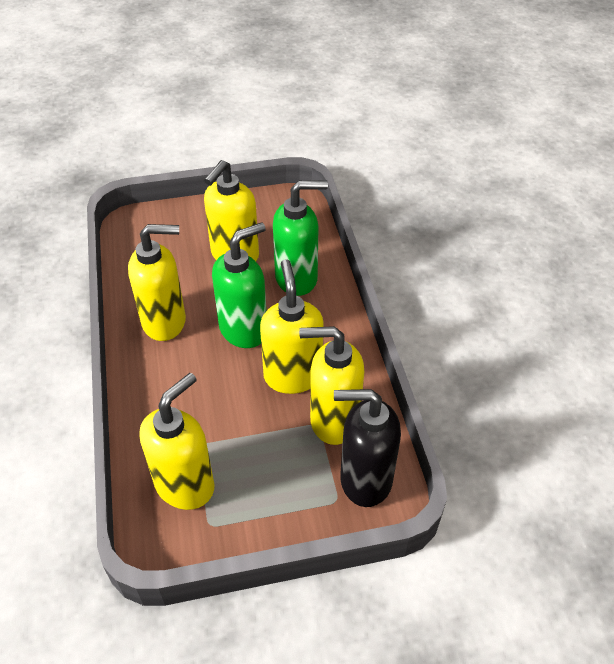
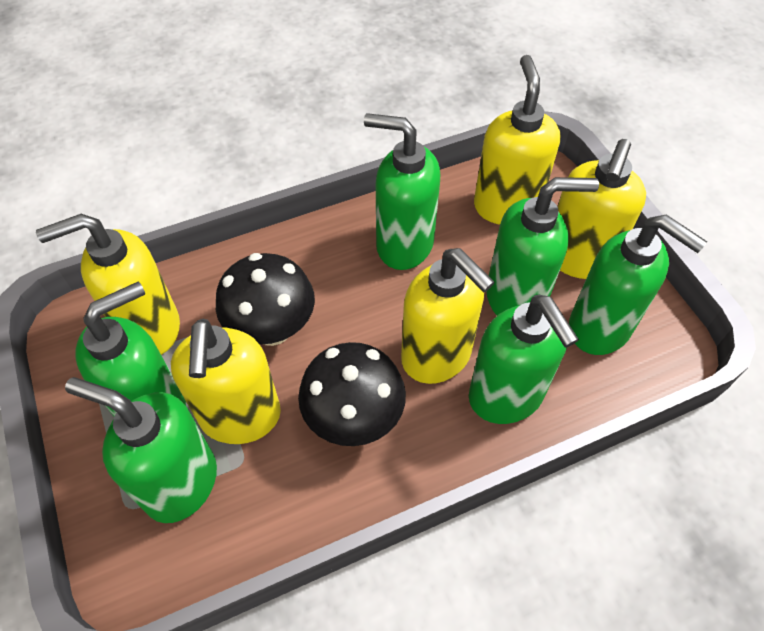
black mushroom: none = 0 -> [216,253,315,346] [298,342,406,446] = 2
black soap dispenser: [334,389,401,507] = 1 -> none = 0
green soap dispenser: [212,222,266,348] [273,180,328,296] = 2 -> [65,377,217,523] [75,281,186,417] [364,113,440,270] [469,295,579,424] [486,177,599,315] [569,215,707,355] = 6

